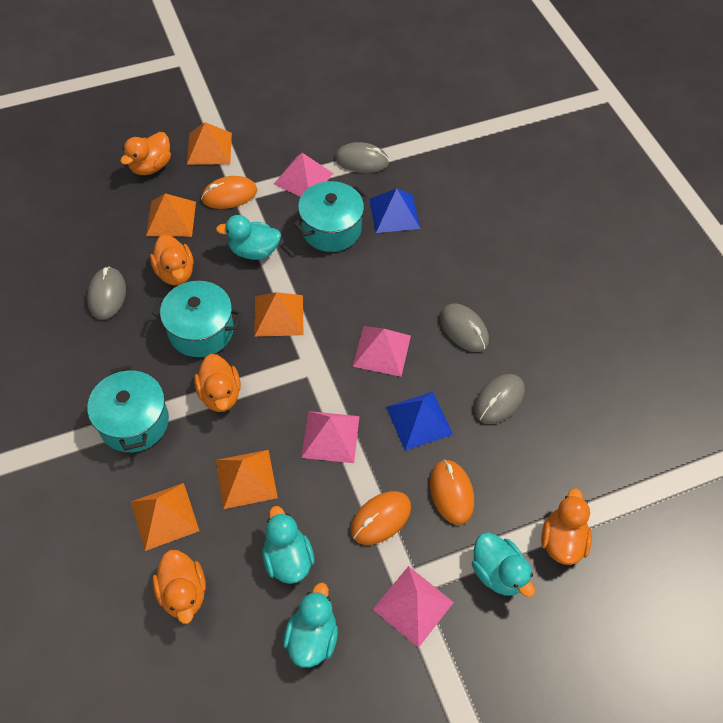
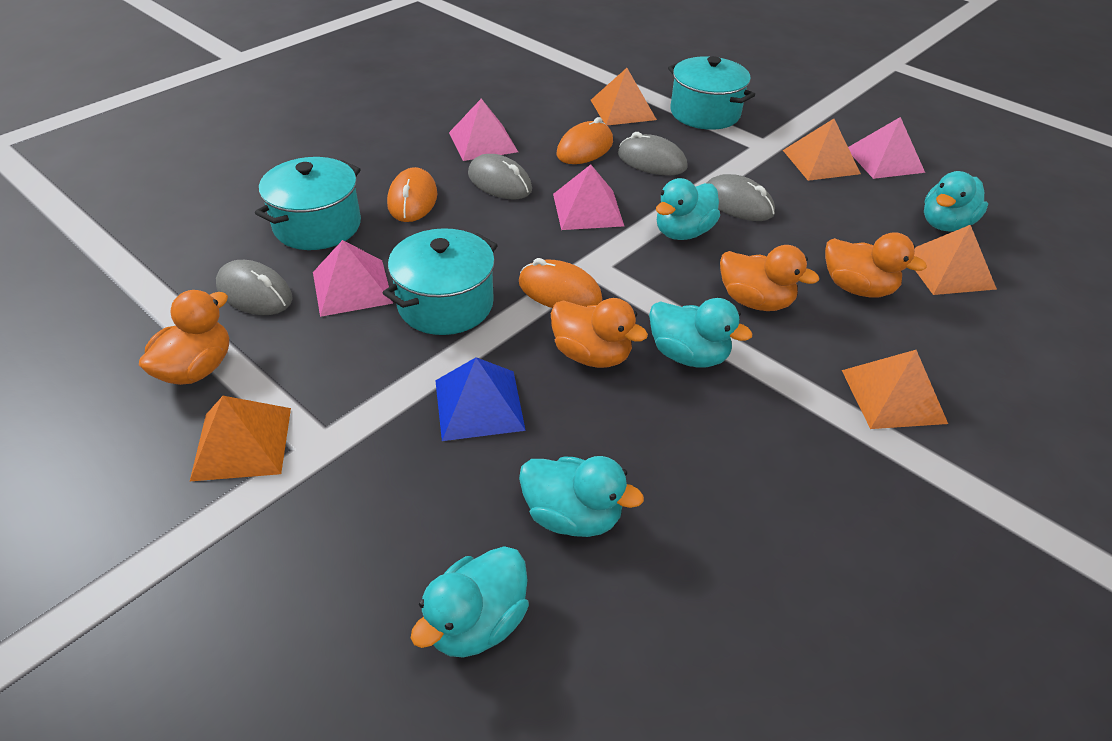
blue pyramid: [369,188,420,233] [386,392,453,451] = 2 -> [435,357,526,441] = 1
orange duck: [120,132,171,175] [150,234,194,285] [152,550,206,624] [194,354,241,412] [541,488,592,565] = 5 -> [139,290,229,385] [551,298,648,368] [720,245,819,311] [825,232,927,298] = 4
turquoise duck: [216,215,281,260] [262,506,315,584] [283,583,338,668] [472,532,535,597] = 4 -> [411,546,529,658] [519,456,644,537] [649,298,752,368] [656,178,720,240] [924,171,988,232] = 5

